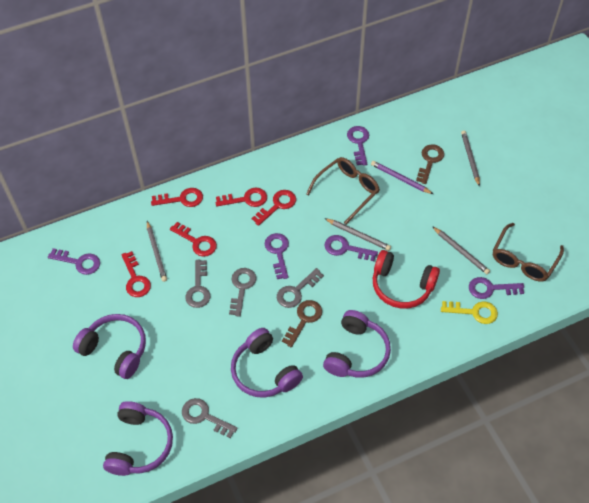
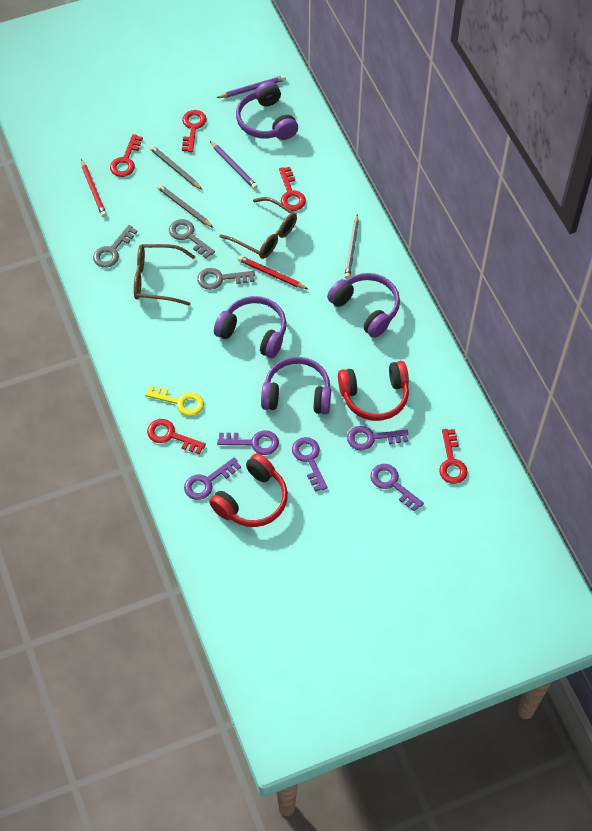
brown key: [282,300,322,347] [416,144,444,184] = 2 -> none = 0
grey key: [182,398,238,438] [185,260,210,308] [229,268,256,317] [277,268,324,308] = 4 -> [93,225,138,268] [169,219,215,258] [197,268,255,290] = 3
grey pencil: [147,221,167,282] [324,218,391,251] [432,226,490,274] [461,131,480,187] = 4 -> [149,145,202,190] [157,184,213,228] [345,214,359,279] = 3
purple pencil: [371,161,433,194] = 1 -> [210,141,258,189] [217,75,286,98] = 2
red headphones: [373,250,440,309] = 1 -> [209,453,288,527] [338,361,409,421] = 2
red pencil: none = 0 -> [81,159,107,217] [238,256,308,289] = 2

